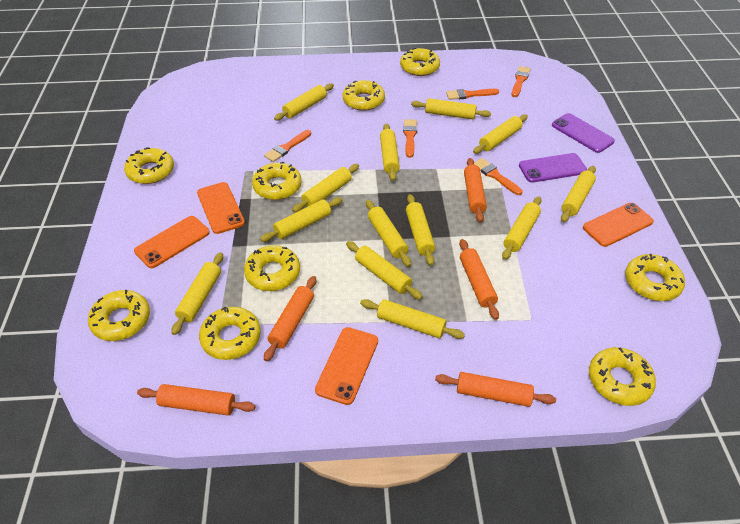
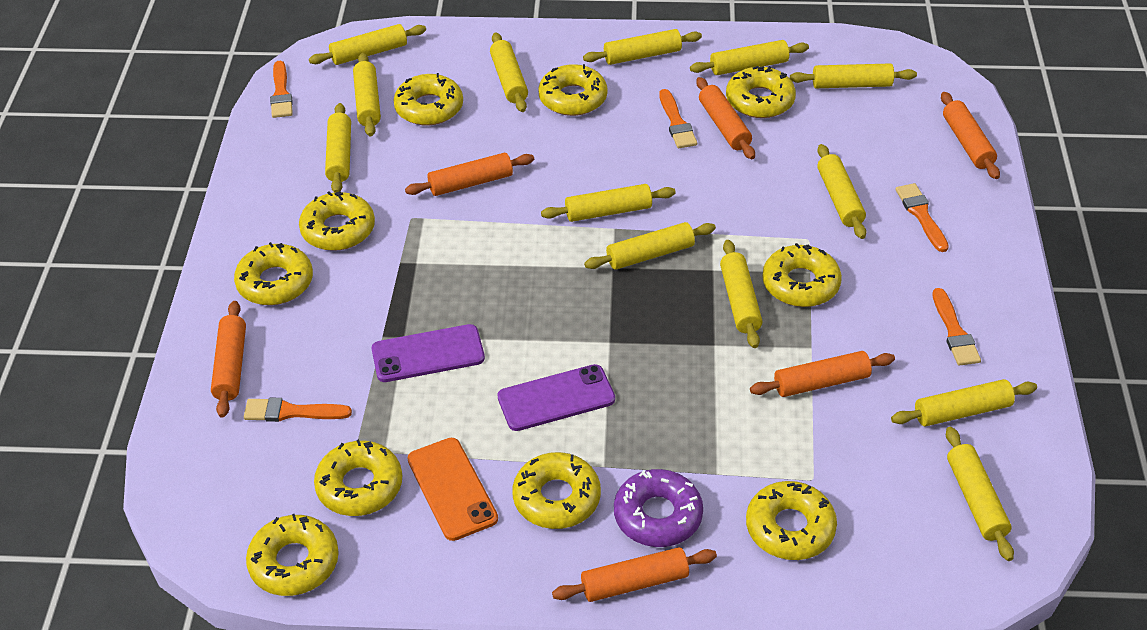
orange phone: [134,216,210,268] [197,182,245,234] [315,327,378,405] [583,203,654,247] = 4 -> [408,438,498,541] = 1
orange rolling pin: [137,384,255,416] [264,276,316,361] [435,372,556,407] [459,239,499,320] [464,158,487,223] = 5 -> [211,301,246,418] [405,153,534,196] [552,547,717,602] [696,77,755,159] [750,351,895,397] [941,92,1000,179] = 6
purple donut: none = 0 -> [614,469,703,547] = 1
yellow donut: [88,290,150,341] [124,148,174,184] [199,307,261,360] [244,245,300,291] [252,162,302,200] [343,80,385,111] [400,48,440,76] [589,347,656,406] [625,254,685,301] = 9 -> [234,242,313,305] [246,514,339,596] [299,191,375,251] [314,439,402,516] [393,73,463,126] [513,452,601,529] [538,64,608,116] [726,66,796,118] [746,481,837,560] [762,243,842,307] = 10

